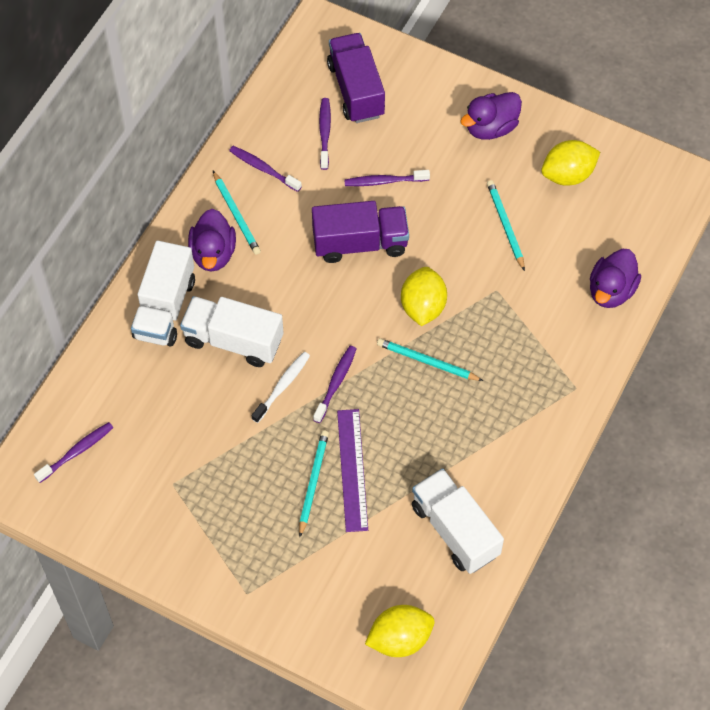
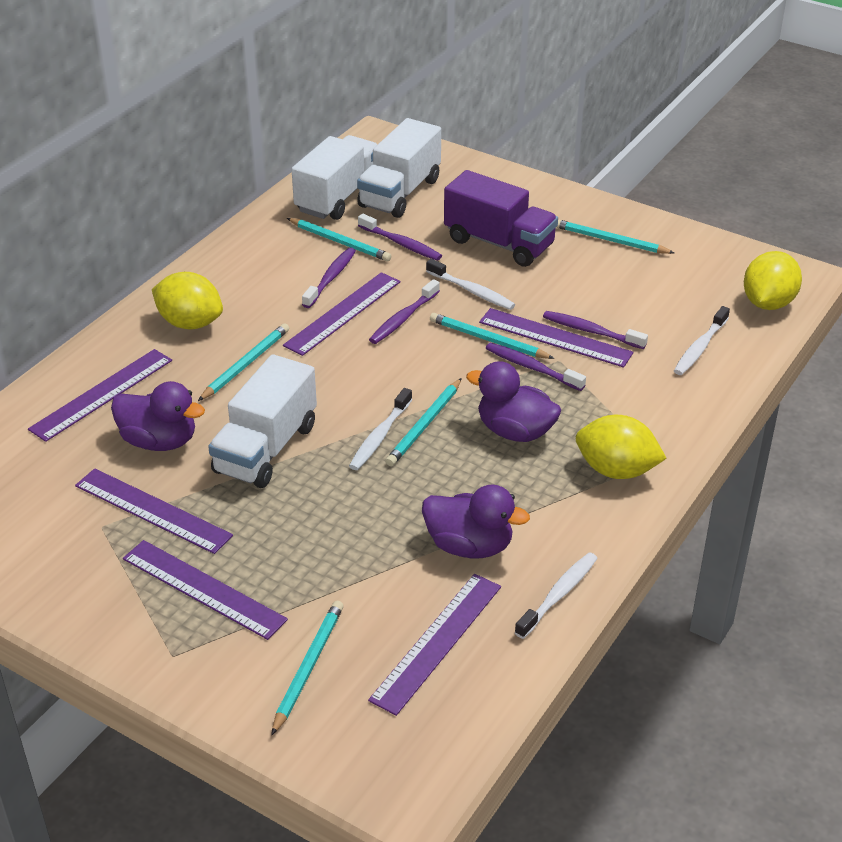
purple ruler: [337,409,368,532] = 1 -> [28,349,172,442] [75,468,233,554] [123,540,288,640] [283,272,400,356] [368,574,501,716] [479,308,634,368] = 6
purple truck: [312,201,409,263] [327,33,385,123] = 2 -> [444,170,558,267] = 1
turquoise pencil: [213,171,261,255] [299,430,329,537] [377,338,483,381] [487,180,525,271] = 4 -> [198,323,289,401] [271,601,344,736] [287,218,391,262] [385,378,462,466] [430,313,555,359] [556,219,674,254] = 6
white toothbrush: [252,352,310,423] = 1 -> [349,388,412,470] [426,259,515,310] [514,552,598,639] [674,306,730,375] = 4

